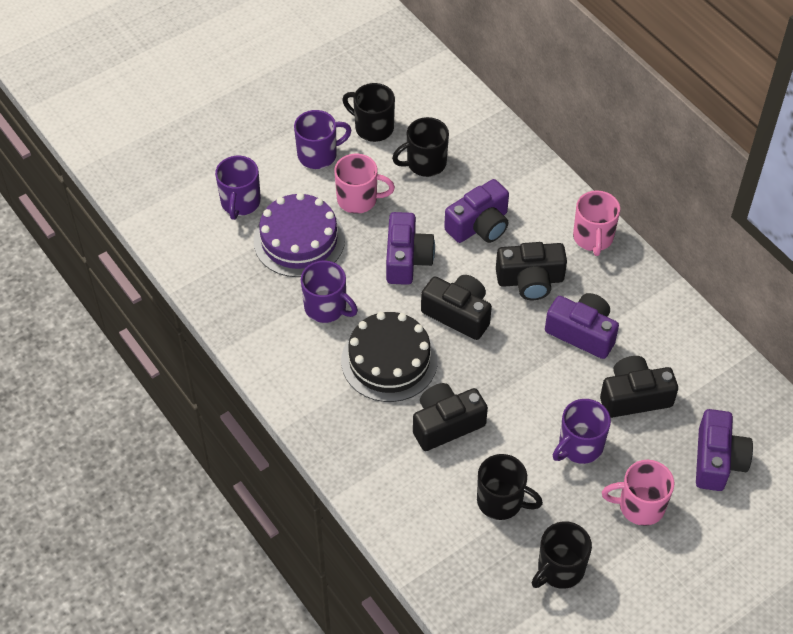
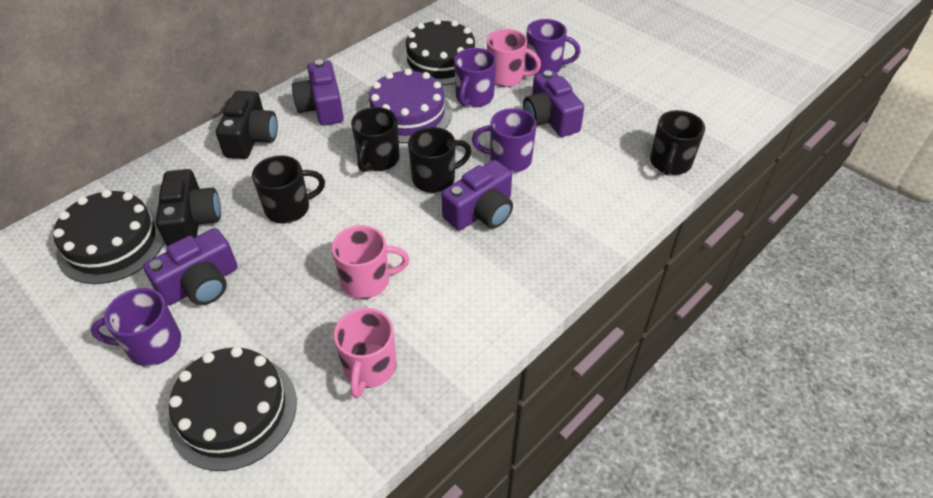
black cake: [341,312,438,402] = 1 -> [53,189,164,284] [169,347,297,471] [401,19,475,85] = 3
black camera: [413,383,488,451] [421,275,492,340] [496,242,567,300] [600,356,678,418] = 4 -> [156,169,221,246] [216,91,278,159] = 2

